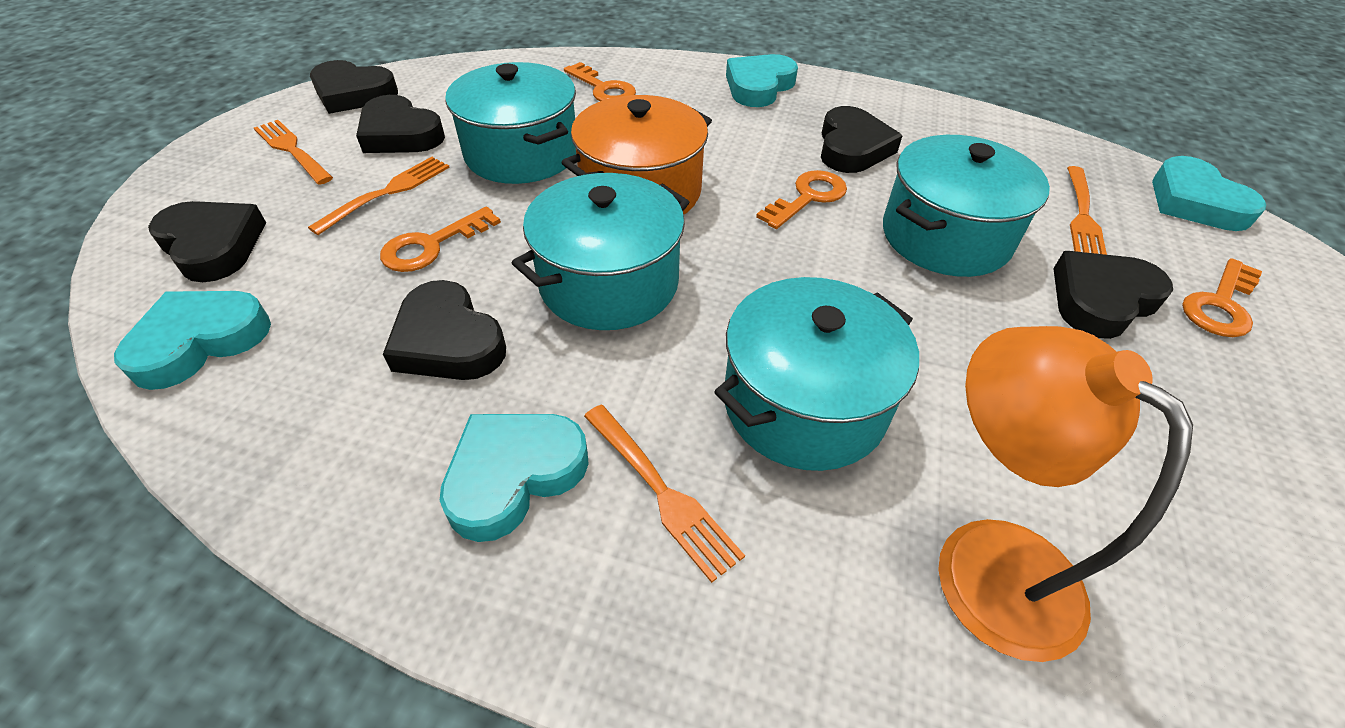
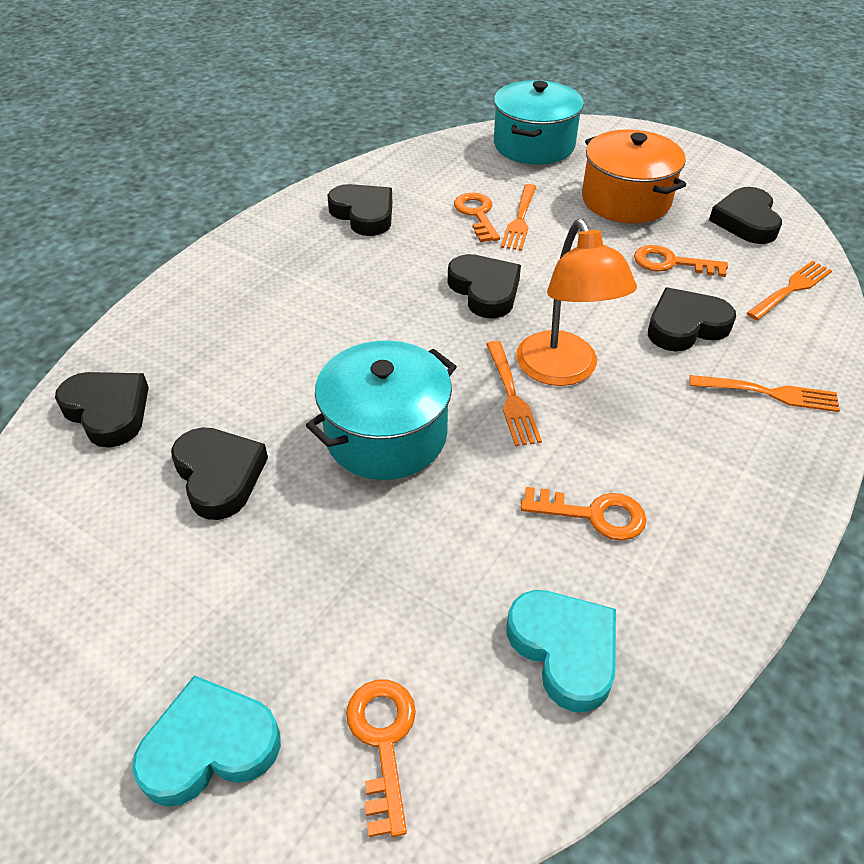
turquoise heart: [114,291,271,390] [439,414,589,542] [726,54,798,107] [1152,156,1266,231] = 4 -> [132,675,281,807] [507,590,616,712] = 2
turquoise pot: [445,62,576,184] [512,173,689,330] [714,277,919,471] [883,135,1050,277] = 4 -> [306,340,457,480] [494,80,584,165] = 2

